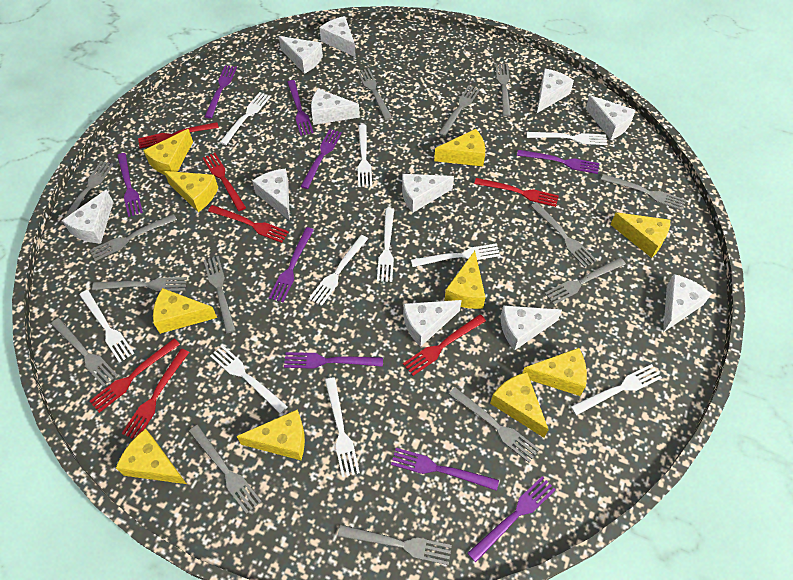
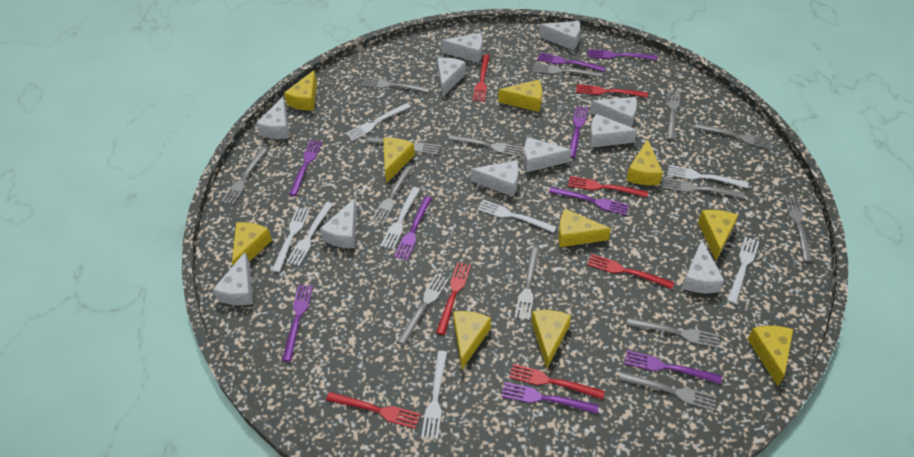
white fork: [79,290,134,363] [210,345,288,414] [220,92,271,145] [309,235,368,306] [325,377,360,477] [357,125,372,187] [377,208,394,282] [411,243,501,267] [527,132,607,145] [570,364,662,415] = 10 -> [272,207,310,272] [286,202,333,266] [346,103,411,141] [381,187,420,250] [421,351,447,440] [478,200,556,233] [667,165,749,188] [727,237,759,304] = 8

